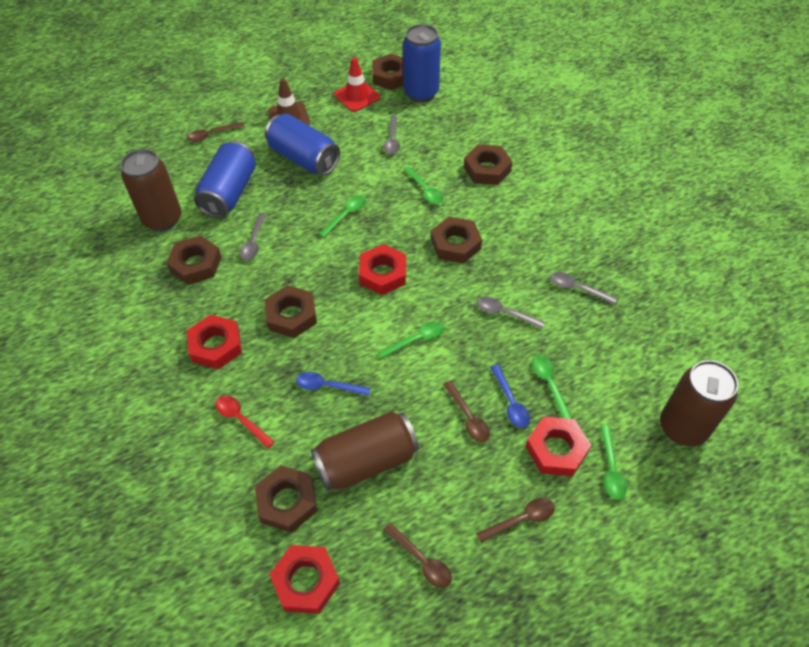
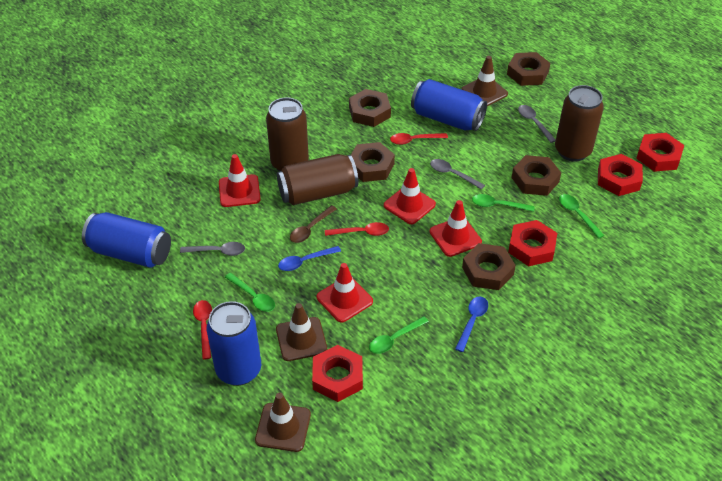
brown nut: [166,235,221,285] [255,465,317,533] [265,285,317,338] [372,53,403,90] [431,216,482,264] [464,144,513,185] = 6 -> [349,89,391,127] [351,142,395,182] [462,243,516,290] [507,52,550,86] [512,155,561,196] = 5
brown spoon: [187,122,245,142] [383,523,452,588] [443,380,490,442] [476,498,555,543] = 4 -> [290,205,337,243] = 1
brown traffic cone: [268,78,310,125] = 1 -> [255,393,311,452] [276,303,327,361] [462,56,508,106] = 3
green spoon: [319,195,366,238] [378,321,445,358] [403,167,443,204] [532,355,572,419] [600,425,627,499] = 5 -> [225,273,275,312] [369,316,429,354] [472,194,535,212] [559,194,604,239] = 4
grey spoon: [240,213,267,260] [384,116,400,154] [477,297,545,329] [550,272,617,304] = 4 -> [180,242,245,256] [430,159,485,190] [518,105,556,143] = 3
red spoon: [216,395,274,449] = 1 -> [193,300,212,360] [325,222,389,236] [390,133,448,145] = 3
red traffic cone: [334,57,380,112] = 1 -> [219,154,261,207] [317,263,373,322] [384,168,436,224] [430,200,482,257] = 4

